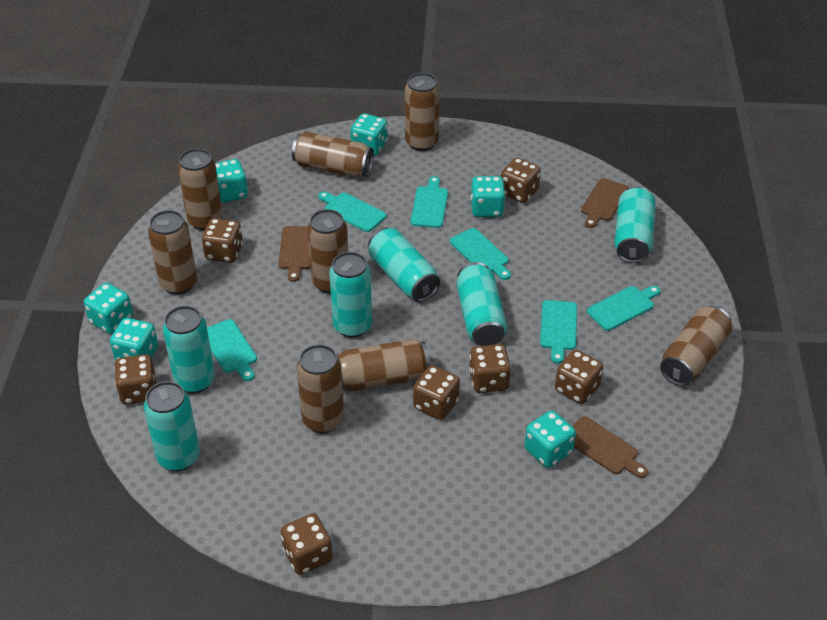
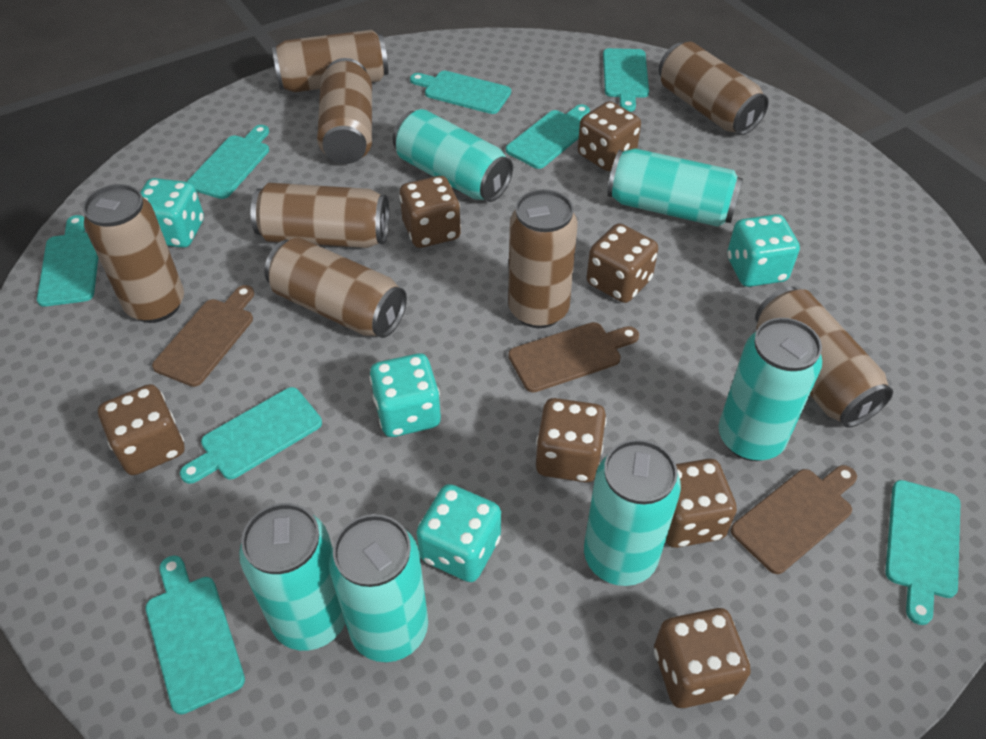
turquoise cutting board: [207,319,257,381] [318,191,386,232] [411,176,448,228] [450,228,511,280] [540,300,577,364] [587,286,660,331] = 6 -> [37,215,98,307] [146,555,245,715] [180,387,322,484] [187,125,269,199] [410,71,511,114] [506,104,590,169] [603,48,649,112] [885,480,960,625] = 8
turquoise dice: [84,283,133,334] [110,318,158,360] [215,159,248,203] [350,113,388,156] [471,176,505,217] [525,410,576,468] = 6 -> [140,178,204,248] [369,353,441,437] [417,484,501,582] [727,214,800,287] = 4

